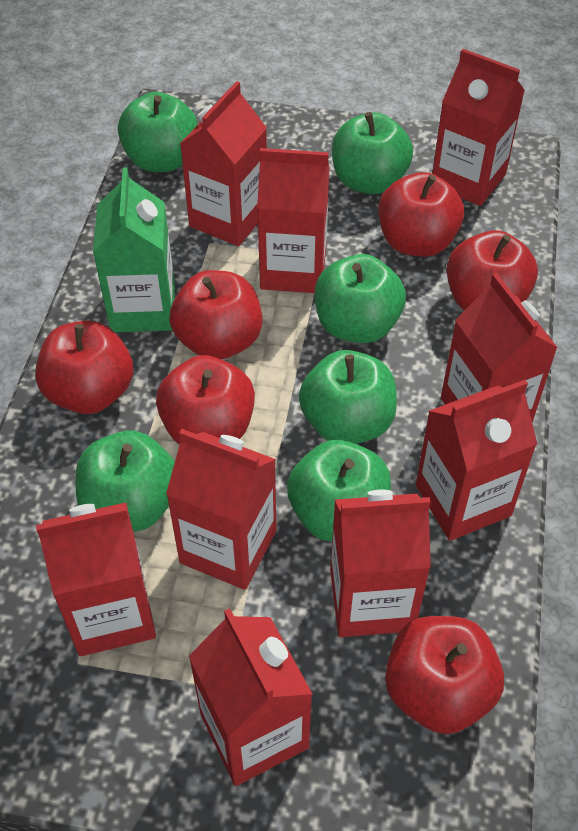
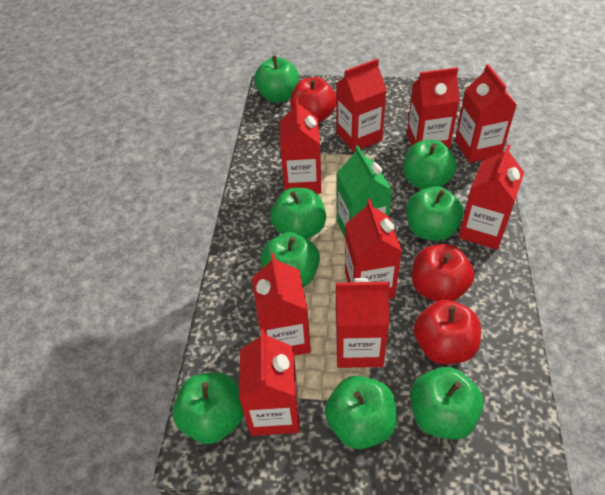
green apple: [75,431,175,532] [118,92,198,172] [287,440,391,542] [299,350,397,444] [315,254,406,343] [332,112,413,194] = 6 -> [173,372,244,444] [254,56,299,103] [261,232,320,287] [270,188,326,239] [325,376,397,449] [403,140,457,190] [406,186,463,241] [410,367,484,440] = 8
red apple: [35,321,133,414] [156,355,255,445] [169,270,263,360] [378,172,464,257] [385,616,504,734] [447,230,538,310] = 6 -> [290,77,337,123] [412,244,475,302] [414,300,481,364] = 3

